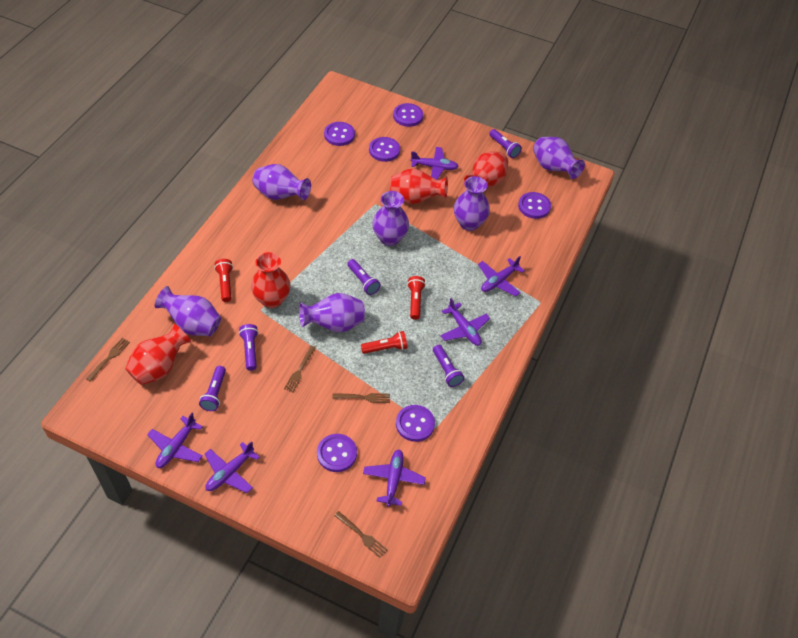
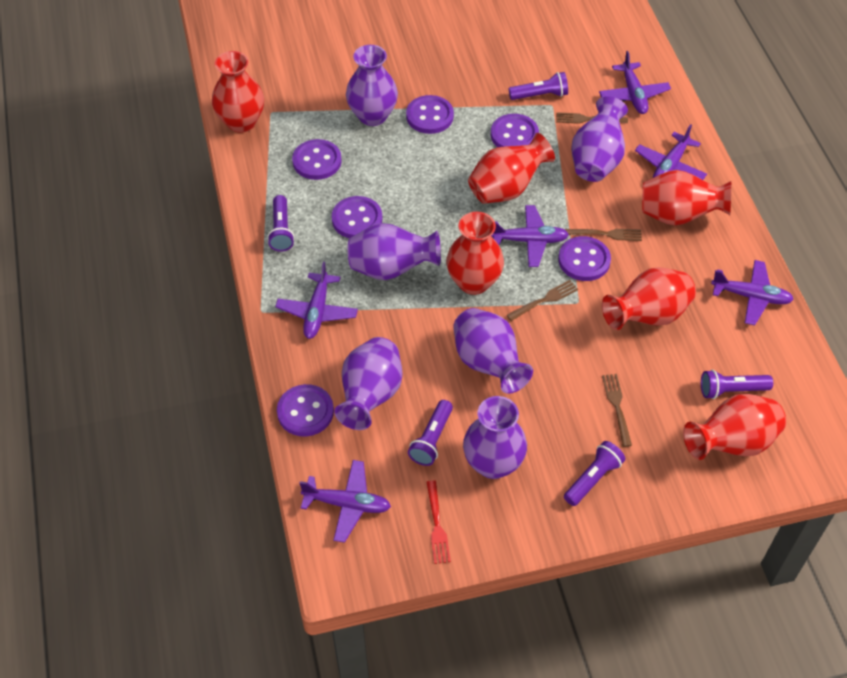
red flashlight: [214,259,233,302] [361,331,408,354] [407,276,426,320] = 3 -> none = 0
red fork: none = 0 -> [426,480,451,564] = 1
red vase: [125,324,191,385] [251,252,291,308] [390,168,448,204] [464,152,508,187] = 4 -> [212,51,264,133] [446,212,504,295] [468,133,555,204] [602,267,696,330] [642,170,731,226] [683,394,786,460] = 6

